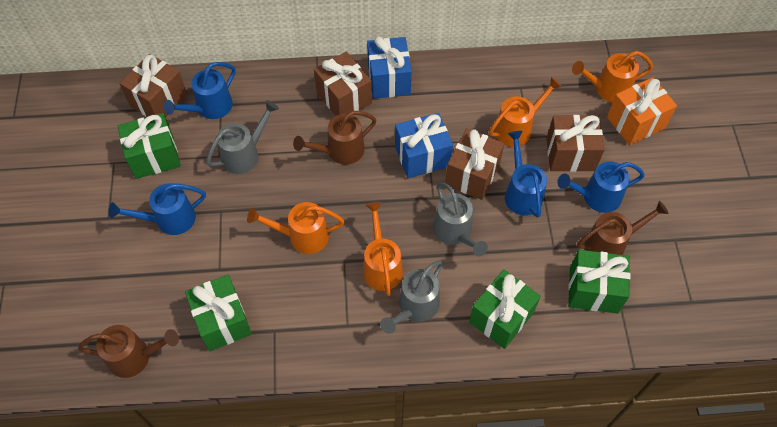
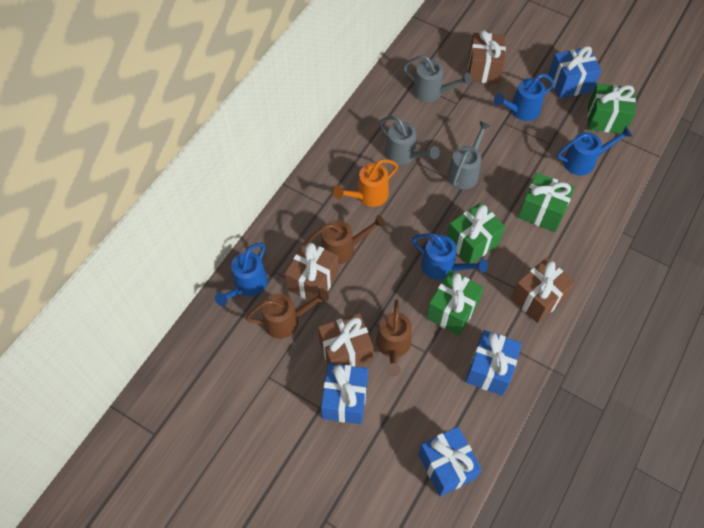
blue gift: [367,36,412,99] [395,113,453,178] = 2 -> [321,363,368,424] [418,426,482,497] [465,330,522,396] [548,46,601,99] = 4
orange gift: [607,77,677,145] = 1 -> none = 0
orange watering can: [247,202,345,254] [363,202,403,296] [489,77,562,147] [572,51,653,103] = 4 -> [333,159,398,207] = 1

